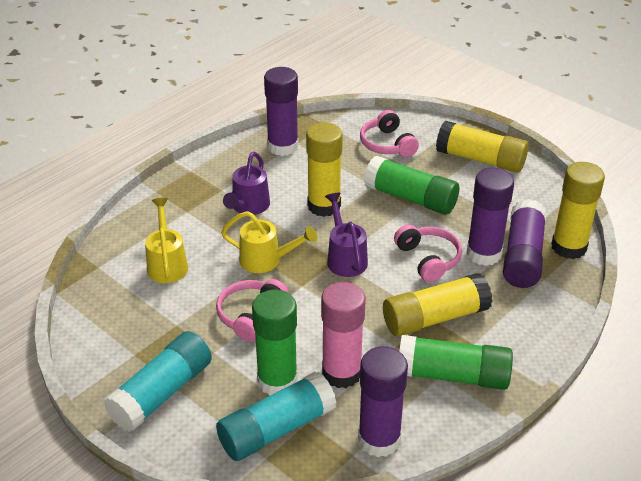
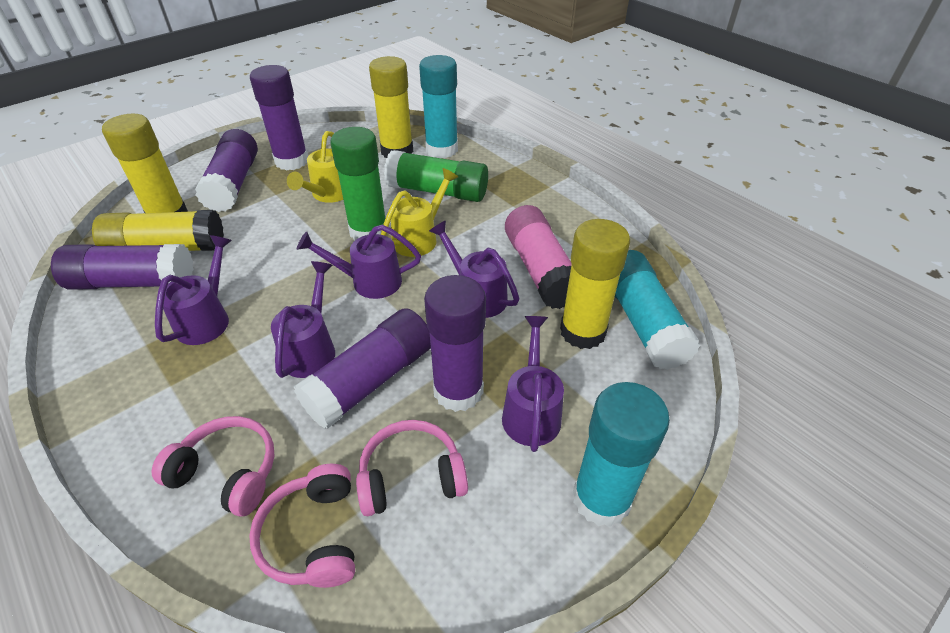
green glue stick: [252,290,298,396] [364,156,459,215] [399,335,513,390] = 3 -> [330,127,386,241] [384,150,488,202] = 2
purple glue stick: [264,67,299,156] [358,346,408,457] [466,168,514,266] [503,199,547,288] = 4 -> [51,244,194,290] [195,129,258,212] [250,65,308,171] [294,308,431,429] [424,275,486,412] = 5
purple watering can: [223,152,270,215] [325,193,368,277] = 2 -> [155,235,232,345] [271,261,335,378] [297,225,421,299] [429,221,519,318] [502,316,564,452] = 5
turquoise glue stick: [104,331,212,432] [216,372,336,461] = 2 -> [419,55,458,158] [573,382,670,527] [615,250,701,370] = 3

